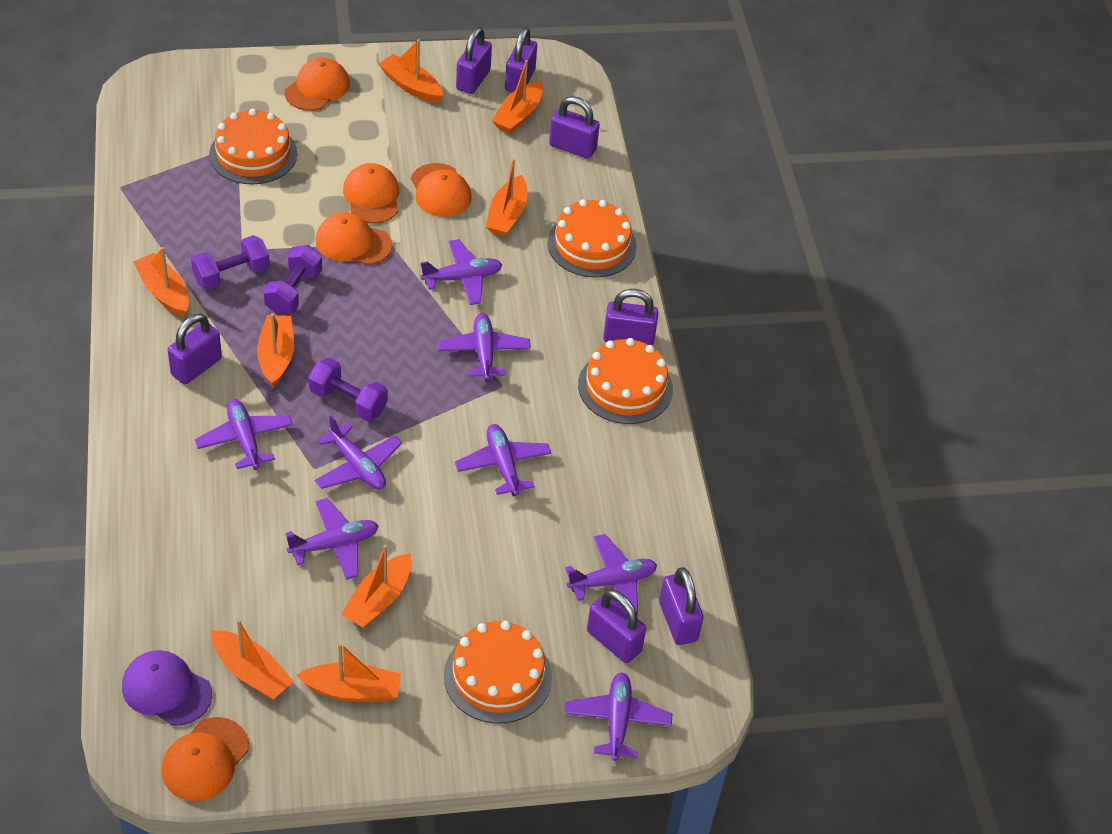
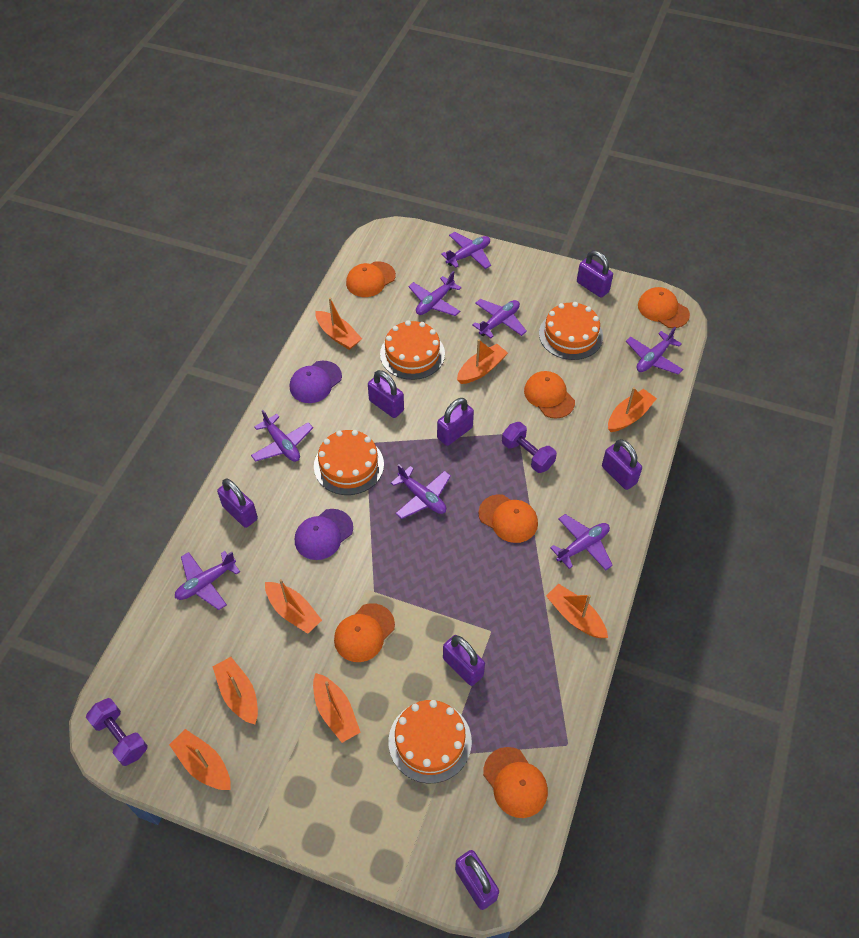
orange cap: [162,717,249,801] [285,58,350,111] [316,213,392,265] [343,163,399,223] [411,163,472,217] = 5 -> [334,603,395,662] [346,261,396,297] [478,494,538,543] [483,747,548,818] [524,371,575,418] [638,287,690,328] = 6
purple cap: [122,650,212,726] = 1 -> [290,361,342,403] [295,509,353,560] = 2
purple dumbbell: [191,235,270,290] [263,245,322,314] [308,358,388,421] = 3 -> [86,698,148,766] [502,422,557,473] = 2

